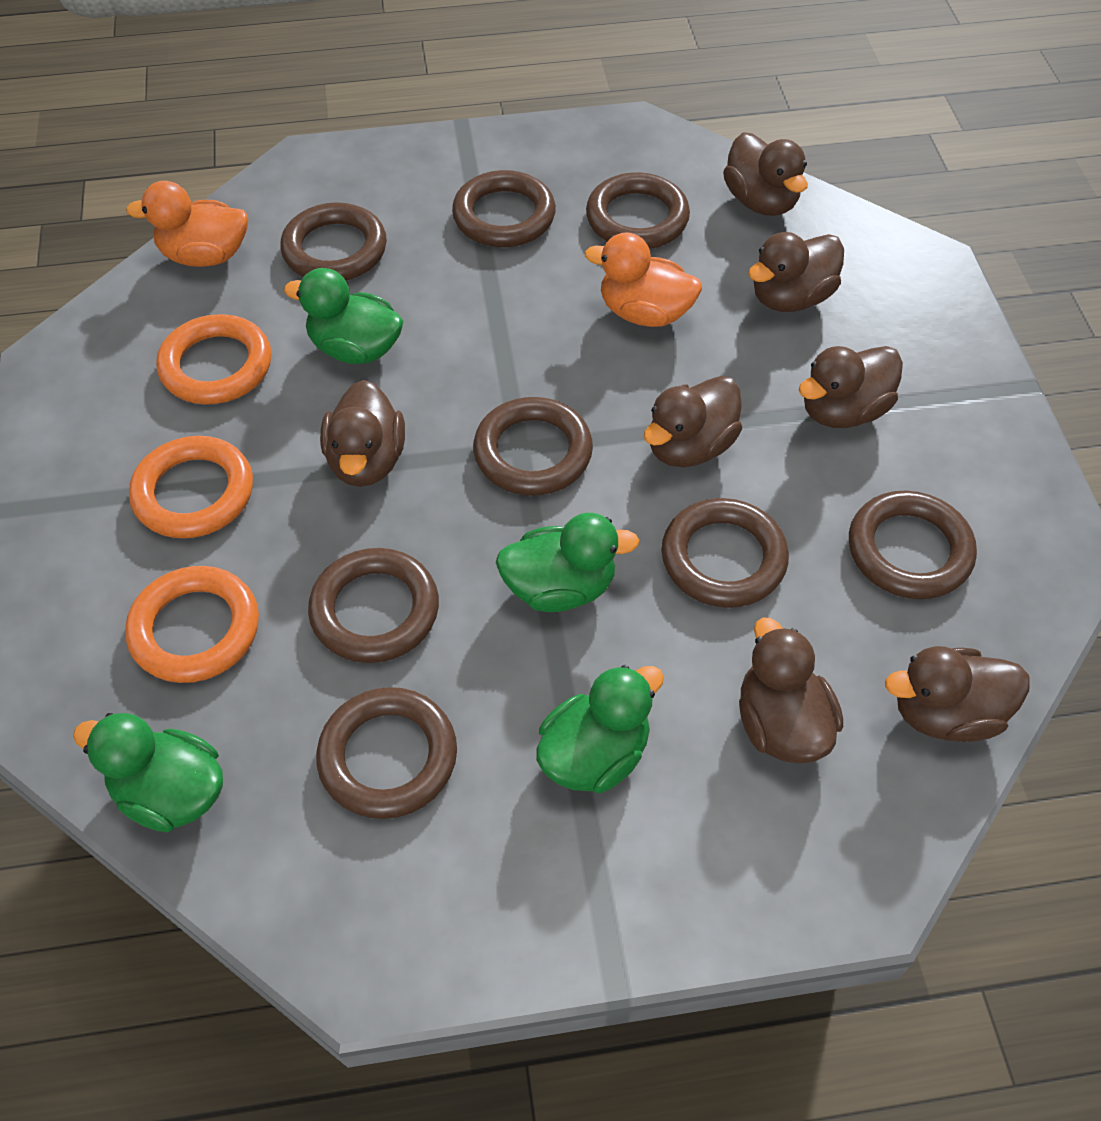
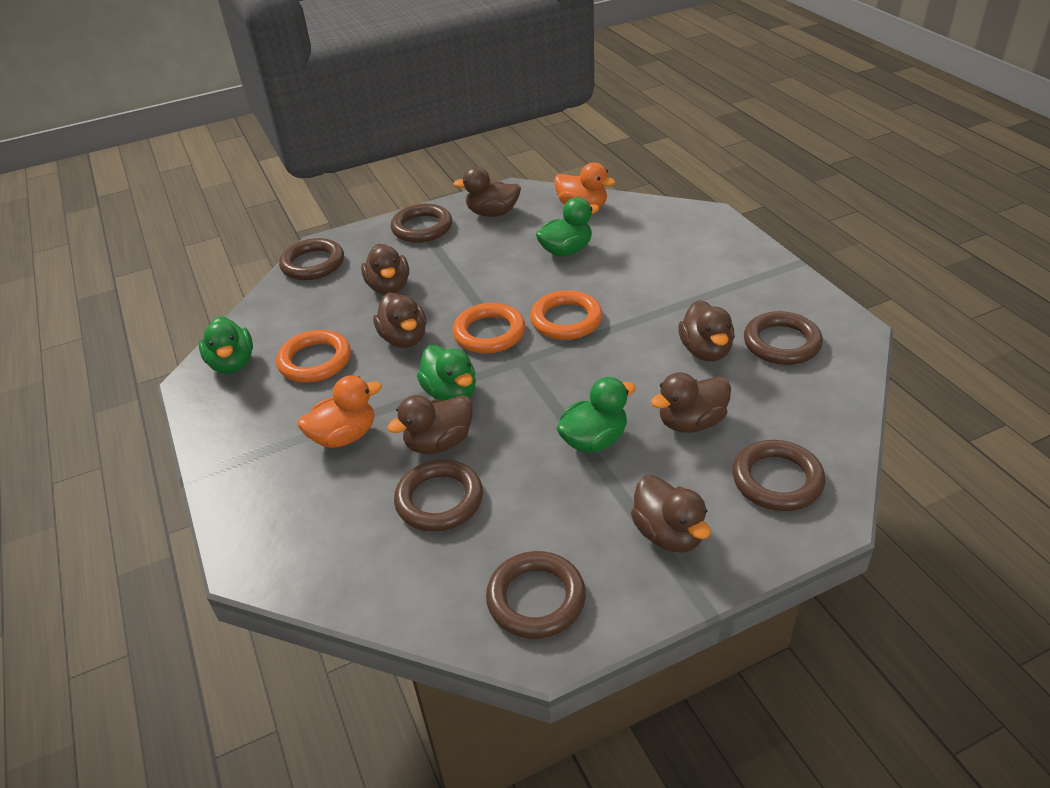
brown ring: [280,202,387,281] [308,548,439,663] [316,687,457,819] [452,170,556,247] [473,397,593,496] [586,172,690,249] [662,498,789,608] [849,490,977,599] = 8 -> [279,238,344,280] [390,203,452,243] [394,460,483,532] [486,551,586,639] [732,440,826,511] [744,311,823,365] = 6

